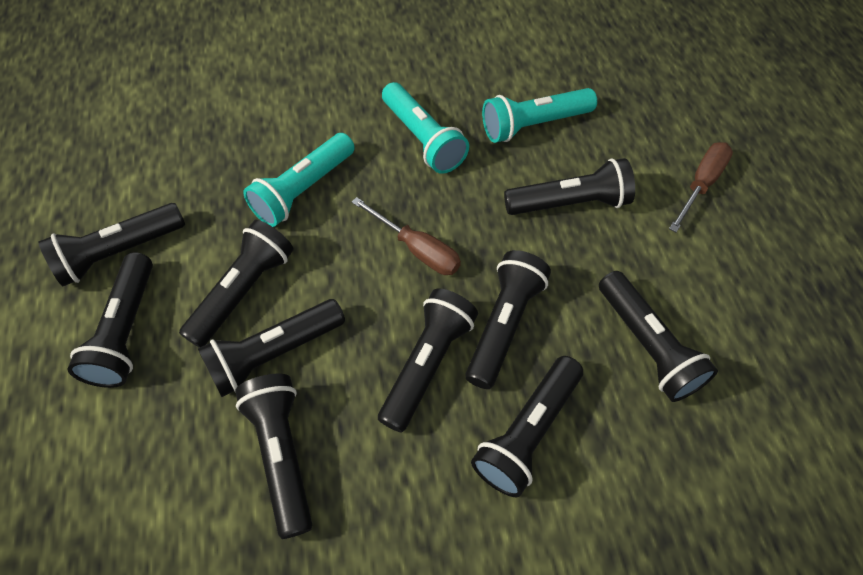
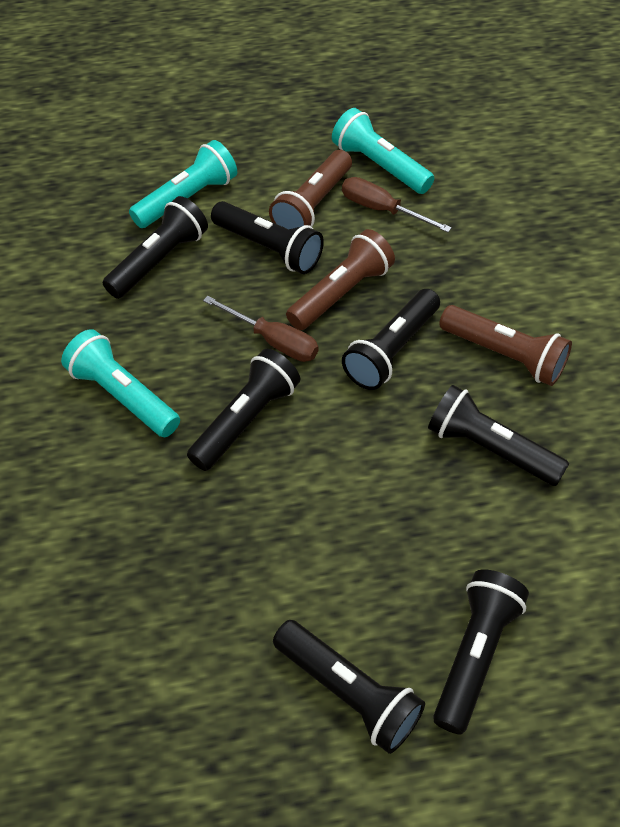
black flashlight: [38,203,185,286] [67,252,153,388] [179,220,294,348] [198,299,345,397] [235,374,312,539] [378,289,478,433] [465,250,551,389] [471,356,583,497] [504,158,635,215] [599,271,718,402] = 10 -> [103,196,208,299] [187,349,300,471] [211,201,324,274] [273,620,425,754] [342,289,440,390] [428,385,569,486] [433,569,529,735] = 7
brown flashlight: none = 0 -> [269,150,352,229] [286,229,395,330] [439,305,572,386] = 3

